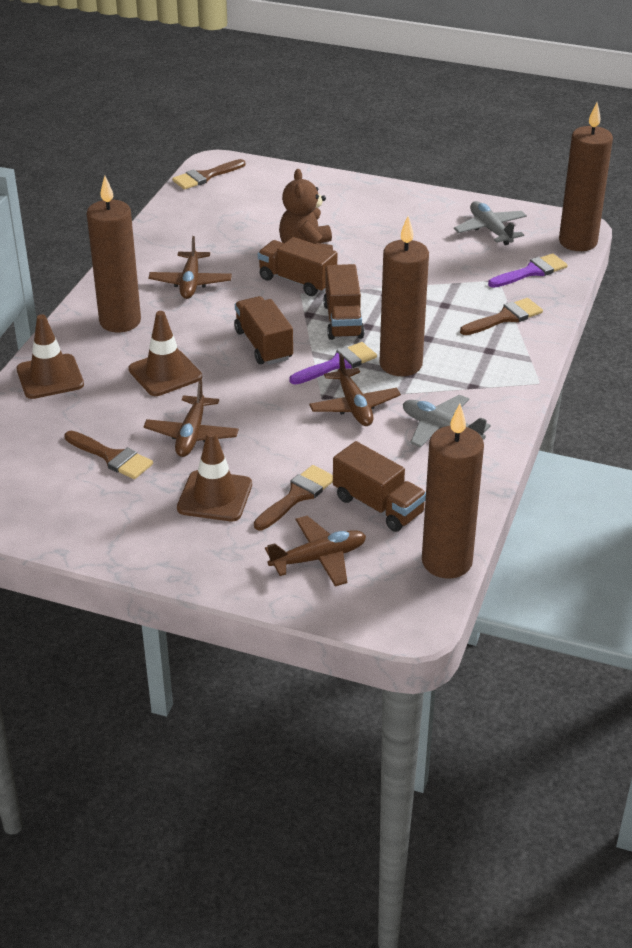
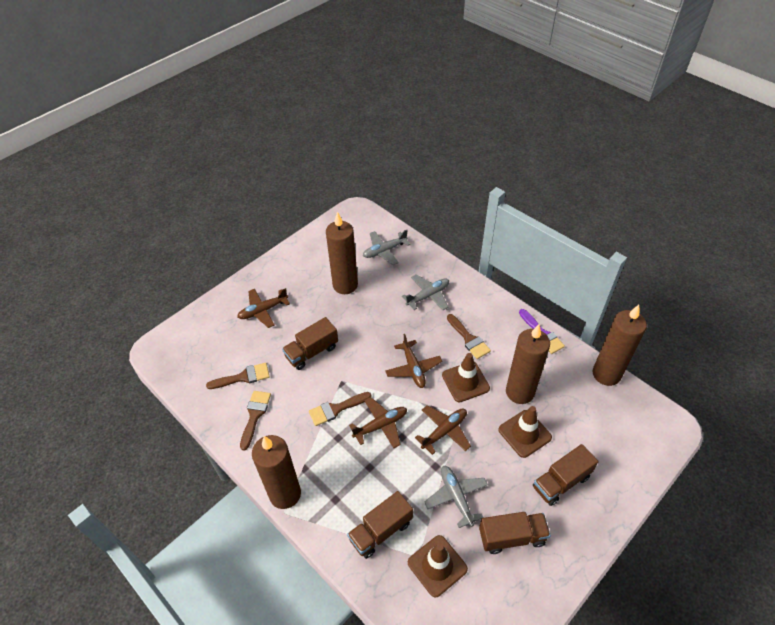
brown teddy bear: [279,169,333,250] = 1 -> none = 0
grey plane: [403,395,491,448] [454,201,527,245] = 2 -> [363,230,410,265] [402,274,449,310] [425,466,488,528] = 3
purple brush: [289,342,377,385] [488,253,568,288] = 2 -> [519,309,565,354] = 1

